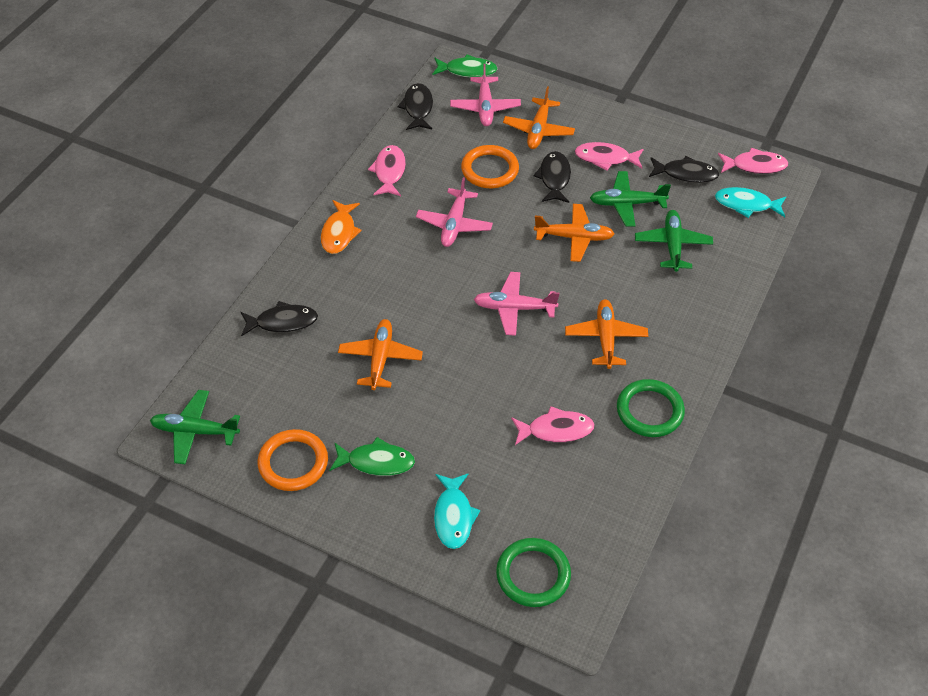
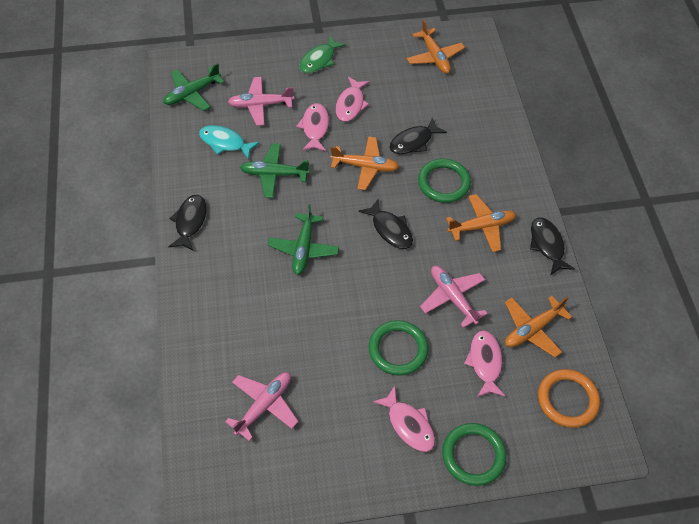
green fish: [330,437,415,476] [432,54,498,77] = 2 -> [299,35,346,73] = 1
green ring: [496,538,571,607] [617,379,685,437] = 2 -> [368,320,428,376] [418,159,471,203] [442,423,507,486] = 3
orange fish: [321,200,362,254] = 1 -> none = 0
orange ring: [257,429,328,491] [461,145,519,188] = 2 -> [538,369,600,428] = 1
turquoise fish: [434,473,480,549] [715,187,786,218] = 2 -> [199,125,260,160] = 1

